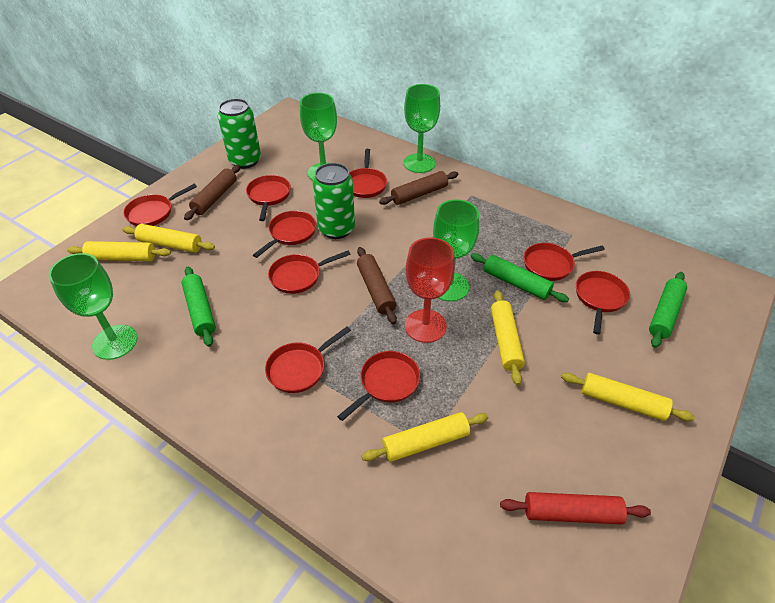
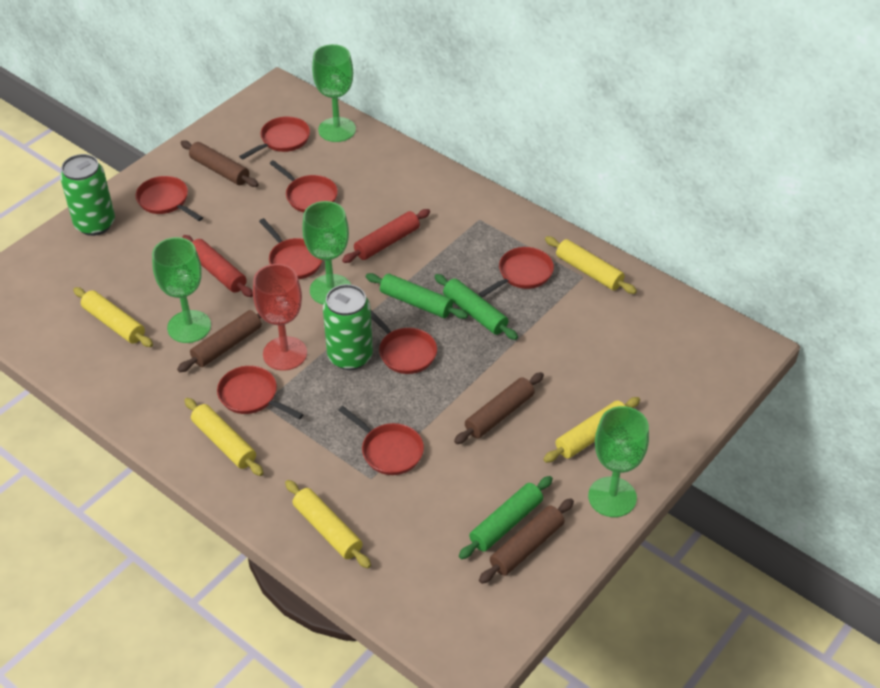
brown rolling pin: [184,165,240,220] [357,247,397,324] [379,171,458,205] = 3 -> [177,310,262,372] [181,140,259,187] [454,372,544,444] [479,498,574,584] = 4
red pan: [123,184,197,226] [246,175,291,221] [253,211,316,258] [265,326,351,393] [268,250,351,294] [337,351,420,421] [349,149,387,198] [524,243,605,281] [576,271,630,335] = 9 -> [136,176,203,221] [217,366,304,419] [239,117,310,159] [259,218,323,279] [269,160,338,212] [338,406,424,475] [371,310,437,374] [478,247,554,298] = 8
red rolling pin: [500,492,651,525] = 1 -> [182,235,253,297] [342,209,430,263] = 2

